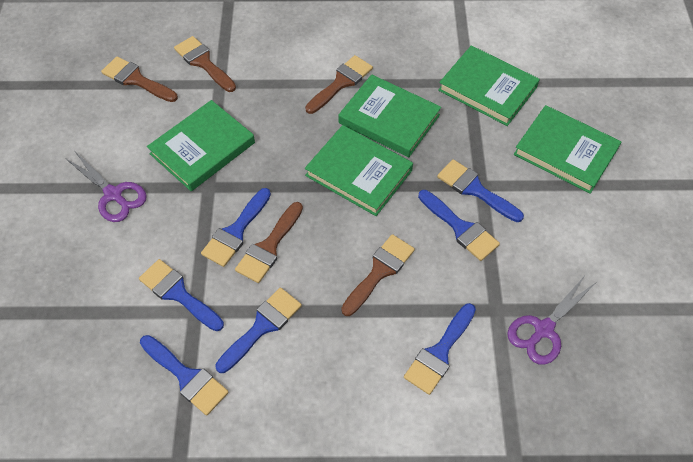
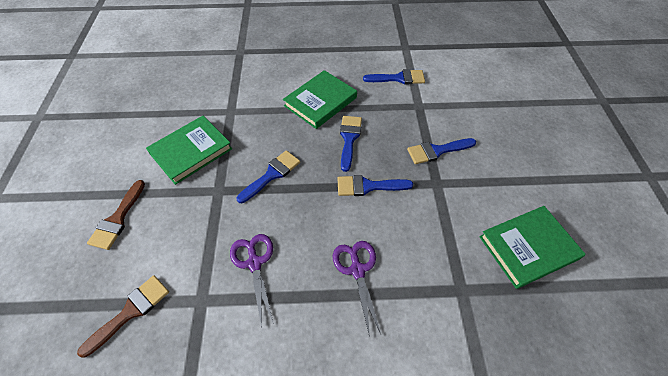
blue brush: [139,259,224,331] [140,335,229,416] [201,188,271,267] [215,288,302,373] [404,303,476,395] [418,190,500,261] [437,159,524,222] = 7 -> [237,150,300,203] [337,175,413,196] [340,116,362,172] [363,69,425,84] [407,138,476,164] = 5
brown brush: [101,56,178,102] [174,36,236,92] [235,202,303,283] [305,55,373,114] [341,234,415,316] = 5 -> [77,275,169,358] [87,180,145,250] = 2
green book: [147,100,255,191] [305,125,413,216] [339,74,441,157] [438,45,540,126] [514,105,621,194] = 5 -> [146,116,232,185] [283,70,357,129] [479,206,586,289] = 3

